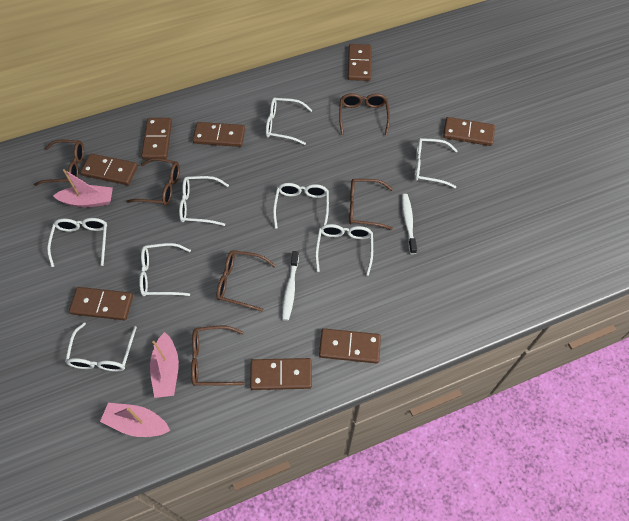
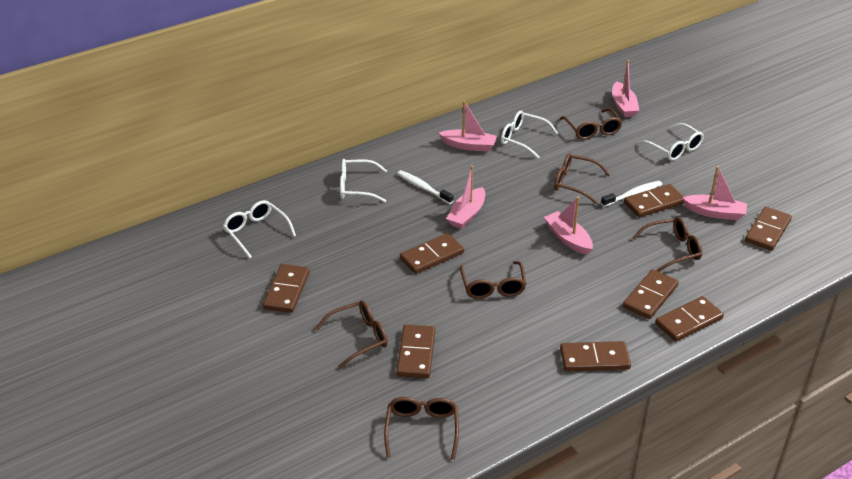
pink boat: [53,169,113,208] [100,403,170,437] [150,332,179,398] = 3 -> [439,101,497,152] [446,165,485,229] [544,197,593,255] [612,60,640,117] [682,166,747,220] = 5
white glasses: [47,218,107,267] [65,323,137,371] [139,243,191,296] [179,176,229,226] [266,97,312,145] [273,183,329,229] [315,224,373,276] [415,138,457,188] = 8 -> [223,200,296,258] [340,159,387,202] [501,111,559,159] [637,123,704,161] = 4

